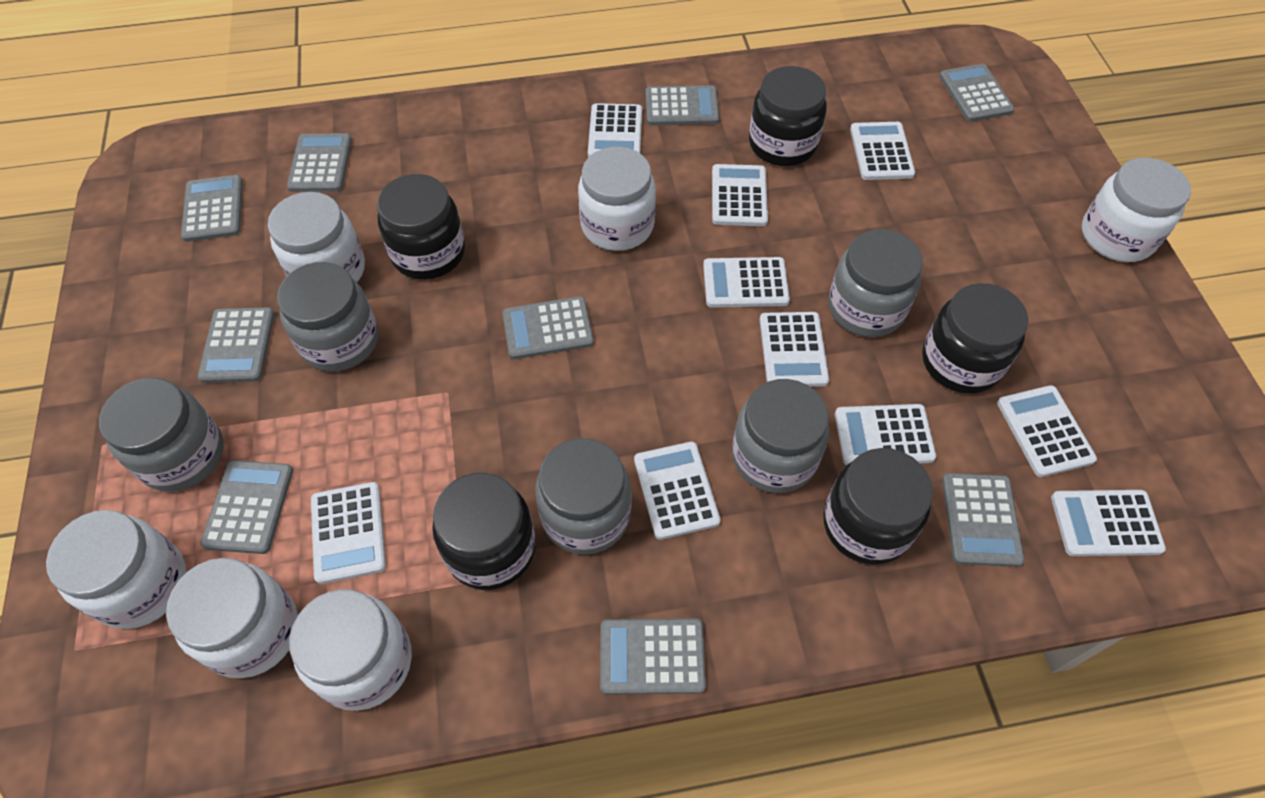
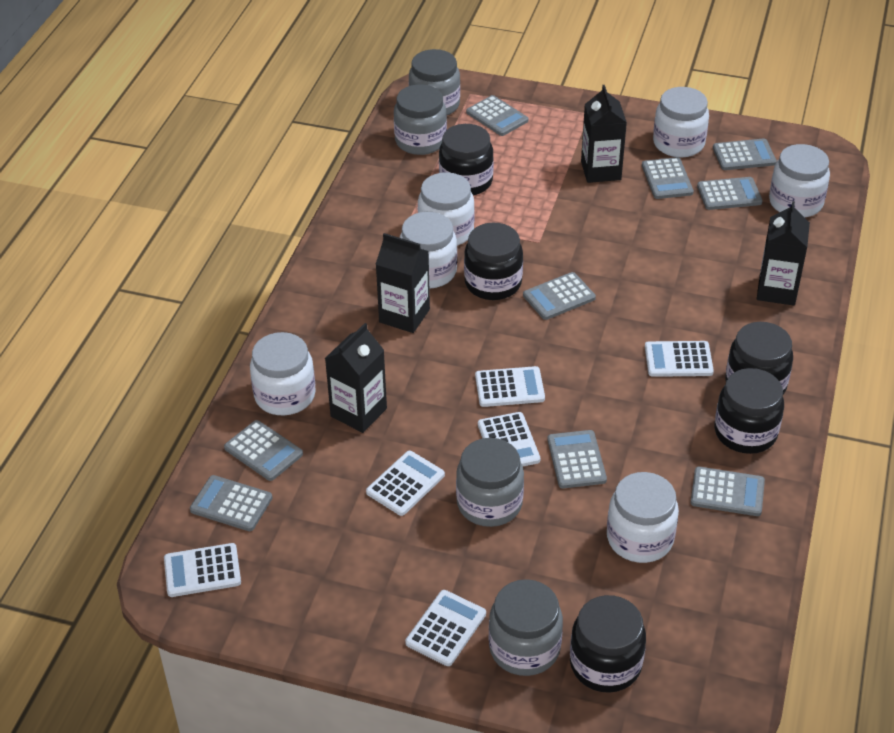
black carton: none = 0 -> [325,323,387,433] [376,233,430,333] [581,85,627,183] [757,201,810,306] = 4
grey jar: [99,377,224,492] [277,262,378,372] [535,438,631,555] [732,379,829,493] [828,229,923,337] = 5 -> [394,84,447,155] [409,49,460,115] [456,438,524,527] [489,579,563,676] = 4
white calculator: [311,482,386,584] [588,103,642,157] [634,442,721,540] [703,257,790,308] [712,164,768,226] [760,312,829,387] [835,404,936,465] [850,122,915,180] [997,385,1097,477] [1051,490,1166,556] = 10 -> [164,543,241,597] [366,451,445,516] [405,590,486,666] [475,366,545,407] [478,412,540,466] [645,341,714,377] = 6

